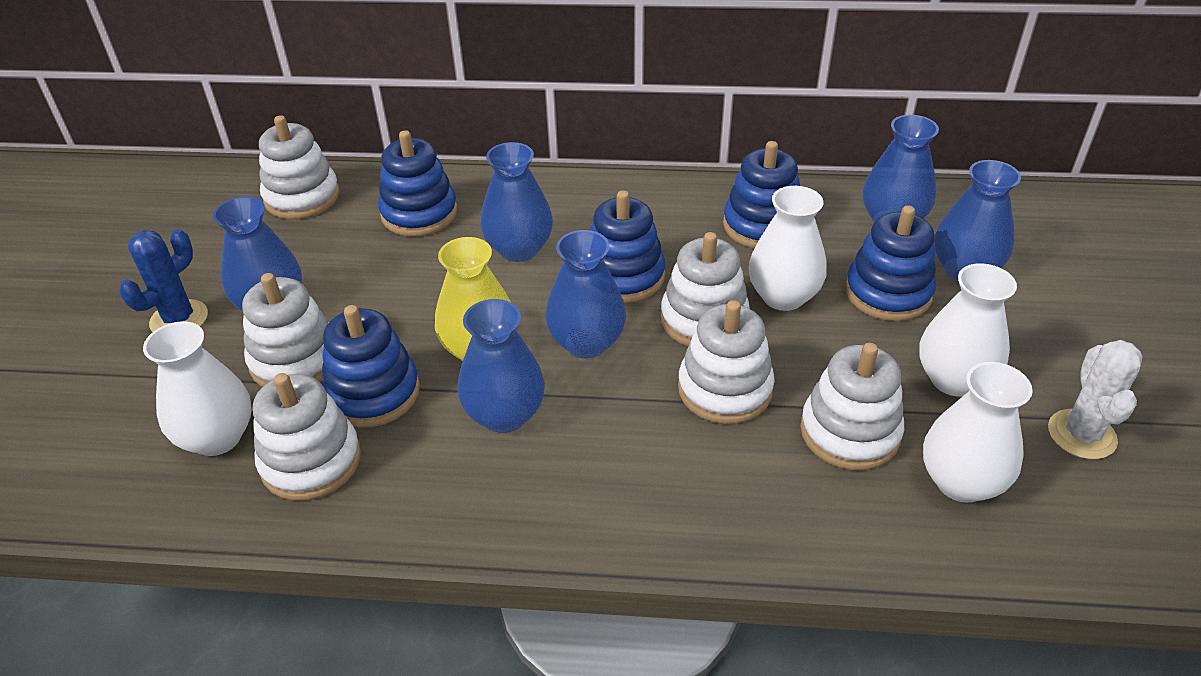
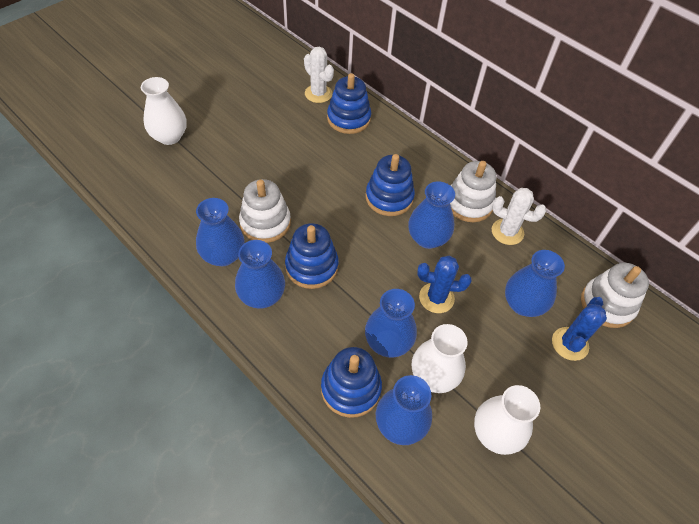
blue cactus: [119,229,208,332] = 1 -> [417,256,472,313] [552,297,607,361] = 2
blue stacking toy: [322,305,420,428] [378,130,458,236] [590,190,665,303] [723,141,800,248] [845,205,936,321] = 5 -> [285,223,339,289] [321,347,382,418] [327,73,371,134] [365,154,415,216] = 4
white cactus: [1048,340,1143,459] = 1 -> [304,47,334,103] [492,188,546,245] = 2
white stacking toy: [242,273,329,387] [253,373,361,501] [259,115,340,219] [661,232,750,346] [678,300,775,424] [800,343,904,470] = 6 -> [239,179,291,243] [450,161,496,222] [581,263,649,328] = 3
white vase: [143,321,252,456] [748,186,827,311] [919,263,1017,397] [923,362,1033,503] = 4 -> [141,77,187,145] [411,324,467,393] [474,385,540,455] = 3
yellow vase: [435,237,511,361] = 1 -> none = 0

